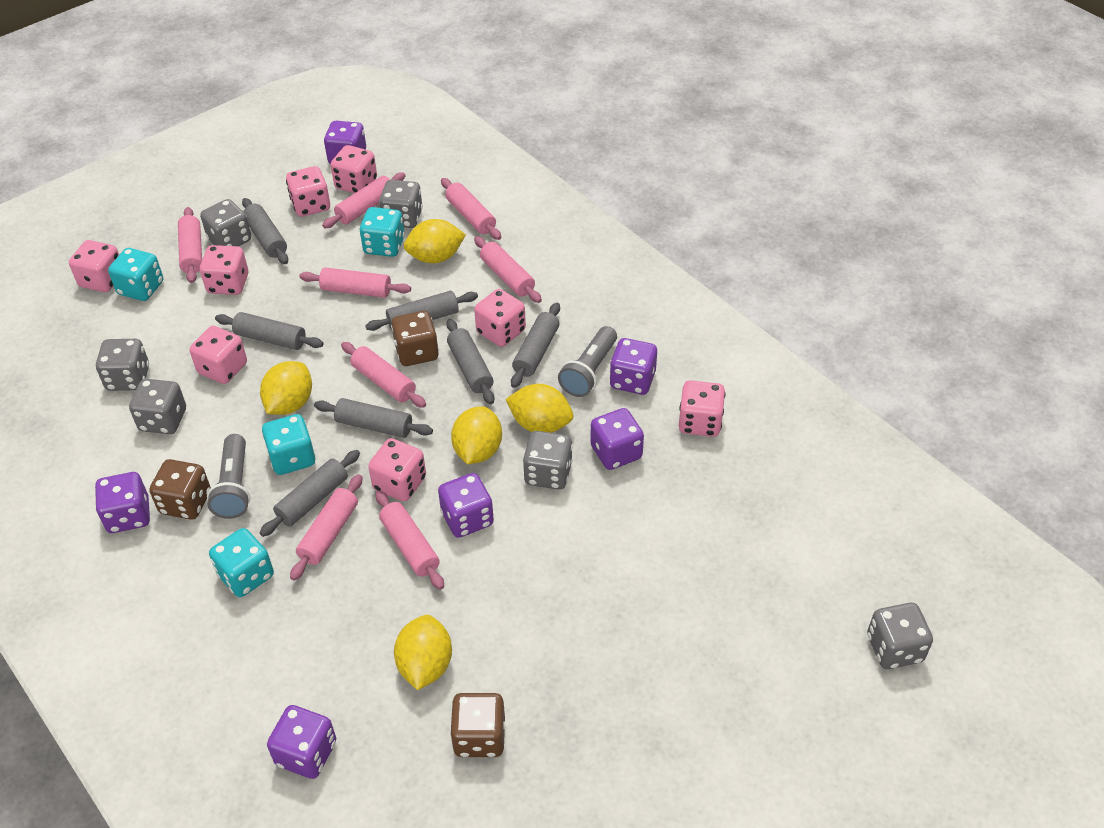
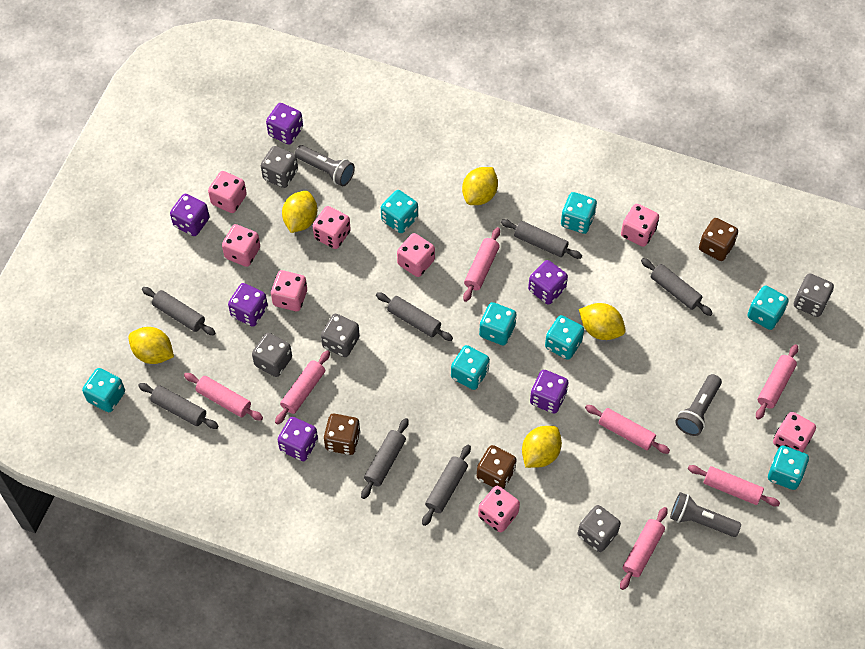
grey dice: [96,339,149,391] [129,379,186,434] [200,199,251,246] [379,180,423,228] [523,431,573,490] [867,603,933,669] = 6 -> [252,333,292,377] [261,146,298,188] [321,314,360,357] [578,505,621,552] [794,273,834,317] = 5
grey flashlight: [207,434,250,519] [558,326,617,397] = 2 -> [295,145,355,186] [670,492,741,537] [675,374,722,436] = 3
pink rolling pin: [178,207,202,283] [290,474,362,581] [299,267,411,298] [322,172,406,228] [341,342,426,408] [376,491,444,590] [441,178,501,240] [474,236,542,303] = 8 -> [184,373,263,420] [275,350,330,424] [463,227,500,302] [585,405,670,454] [620,507,668,590] [688,465,780,506] [756,344,798,420] = 7
turquoise dice: [108,248,163,301] [209,528,274,597] [262,414,315,475] [359,207,405,257] = 4 -> [82,368,125,412] [381,190,418,233] [451,345,490,390] [479,302,517,345] [545,315,584,360] [561,192,597,234] [748,286,789,330] [768,445,809,490] = 8

